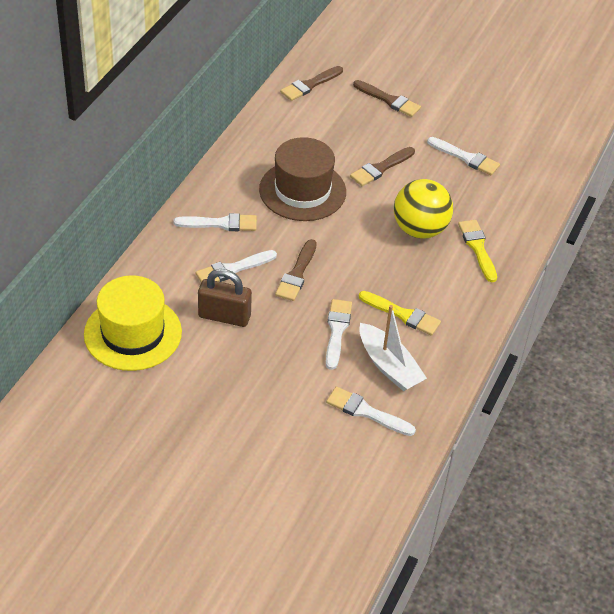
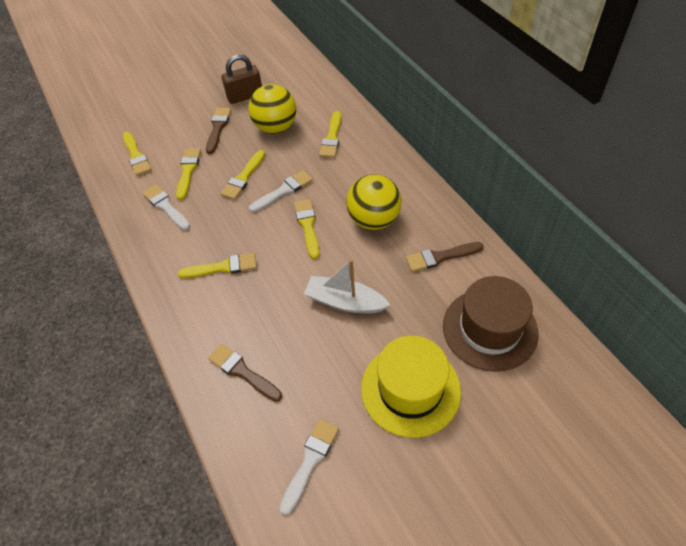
brown brush: [275,239,317,301] [280,66,343,101] [350,147,415,186] [353,80,421,117] = 4 -> [206,108,231,154] [208,344,282,402] [406,242,484,272] = 3
white brush: [173,213,257,231] [195,250,277,282] [326,299,352,370] [326,387,416,436] [427,137,500,175] = 5 -> [143,185,190,230] [249,170,313,213] [280,419,339,515] = 3
yellow ball: [394,179,453,239] = 1 -> [248,84,296,134] [346,174,402,230] = 2
yellow brush: [359,291,441,336] [458,220,497,282] = 2 -> [123,132,151,176] [176,148,201,200] [178,253,257,278] [221,150,265,200] [294,199,319,259] [319,111,341,158] = 6

